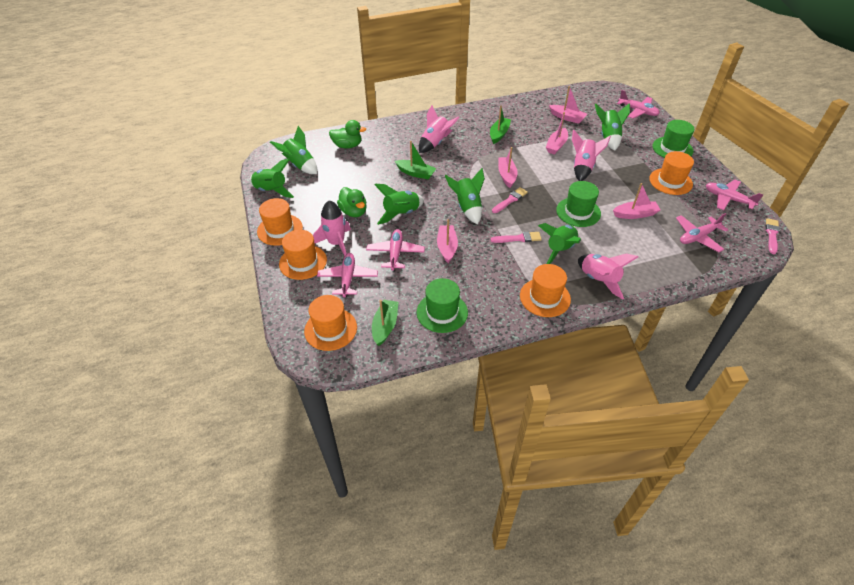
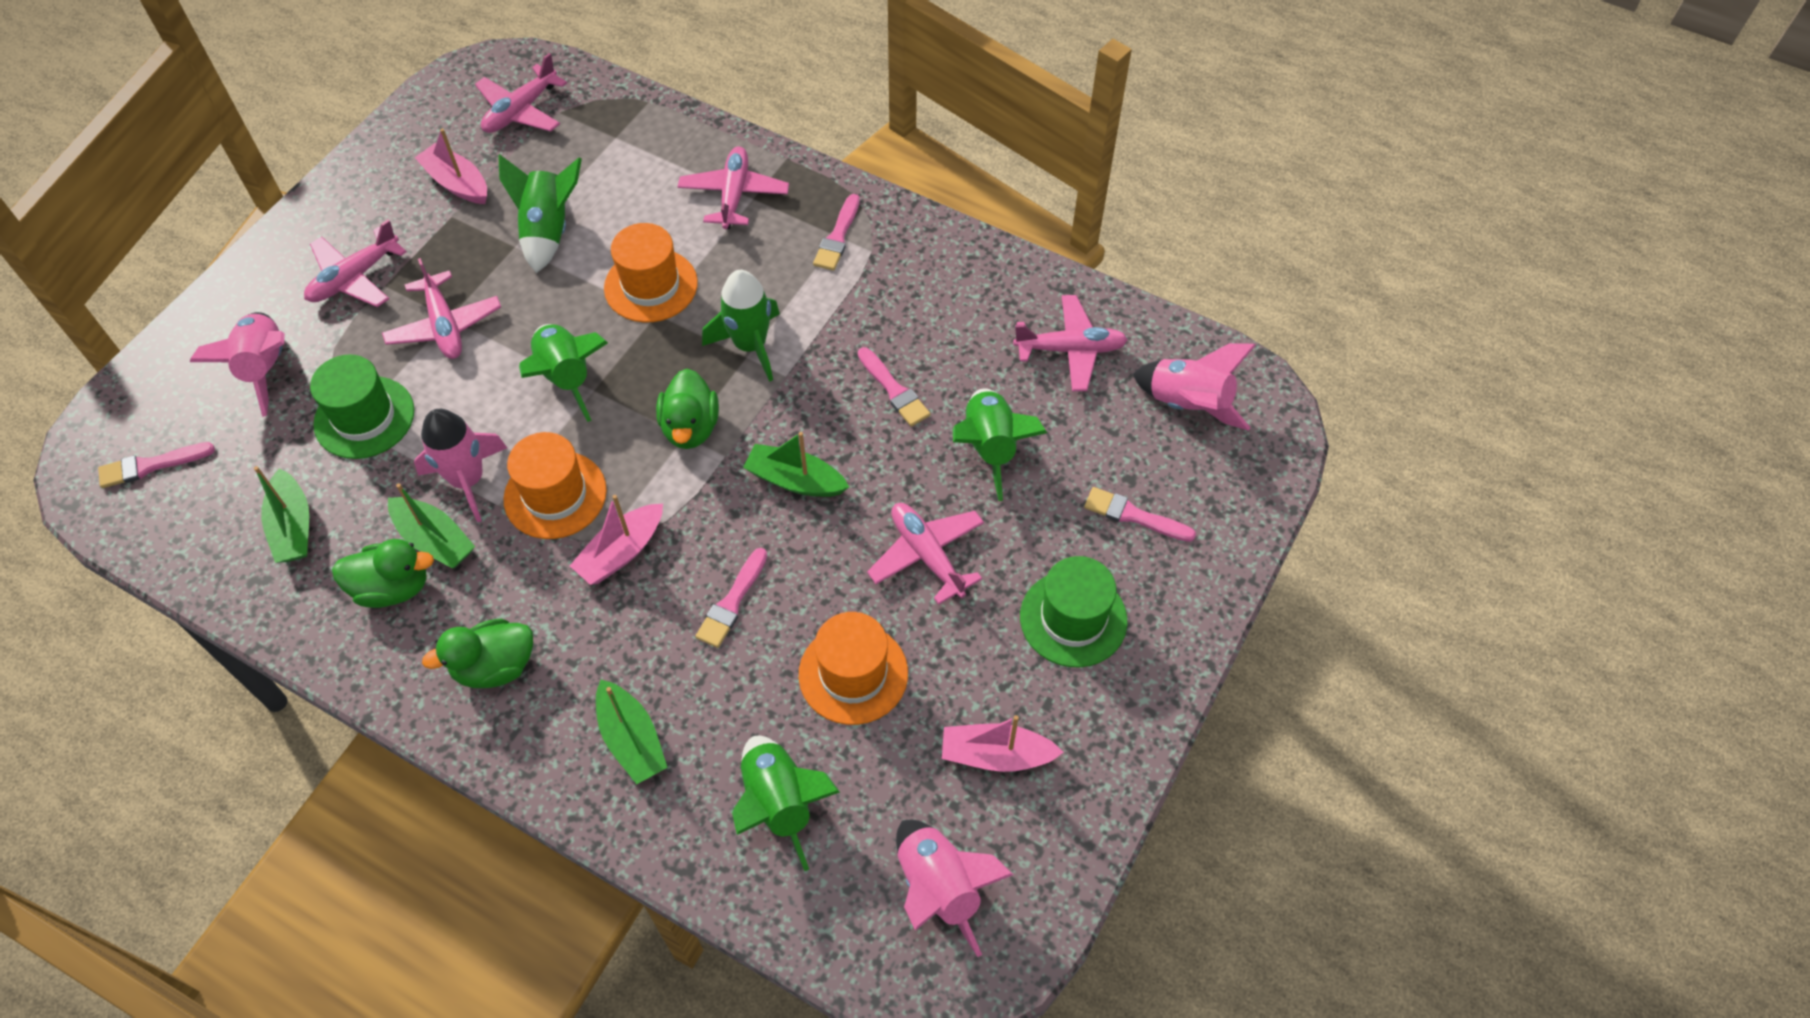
green boat: [372,300,398,346] [395,141,436,180] [490,105,511,144] = 3 -> [254,466,309,563] [388,483,475,568] [596,680,668,784] [743,432,849,497] = 4
green duck: [329,120,366,149] [337,187,367,217] = 2 -> [332,539,434,608] [422,618,533,688] [656,369,719,449] = 3
green hat: [417,278,468,333] [556,181,601,227] [652,120,694,158] = 3 -> [310,354,414,459] [1020,556,1128,668] = 2
green rocket: [249,158,294,198] [270,126,317,174] [374,184,424,225] [445,168,485,224] [538,223,581,264] [595,103,630,151] = 6 -> [498,154,582,273] [519,324,608,422] [702,270,780,382] [732,736,840,871] [953,388,1047,501] = 5
orange hat: [257,198,303,246] [279,230,327,280] [304,295,357,351] [520,264,571,317] [649,151,694,195] = 5 -> [504,432,607,539] [604,223,698,323] [799,612,908,725] = 3
pink boat: [437,219,458,263] [498,147,518,188] [546,112,568,154] [549,86,587,124] [613,183,661,219] = 5 -> [414,128,487,204] [570,495,663,585] [942,715,1063,772] = 3
pink brush: [491,232,542,243] [492,187,528,213] [766,218,780,254] = 3 -> [98,442,215,488] [695,548,768,648] [813,194,860,271] [858,347,930,427] [1084,487,1196,542] = 5
pink plane: [317,253,378,298] [366,229,425,271] [617,90,660,119] [676,213,728,252] [706,180,763,210] = 5 -> [304,219,407,307] [382,258,501,359] [475,53,567,133] [678,146,789,229] [867,503,984,605] [1013,295,1128,392] = 6

